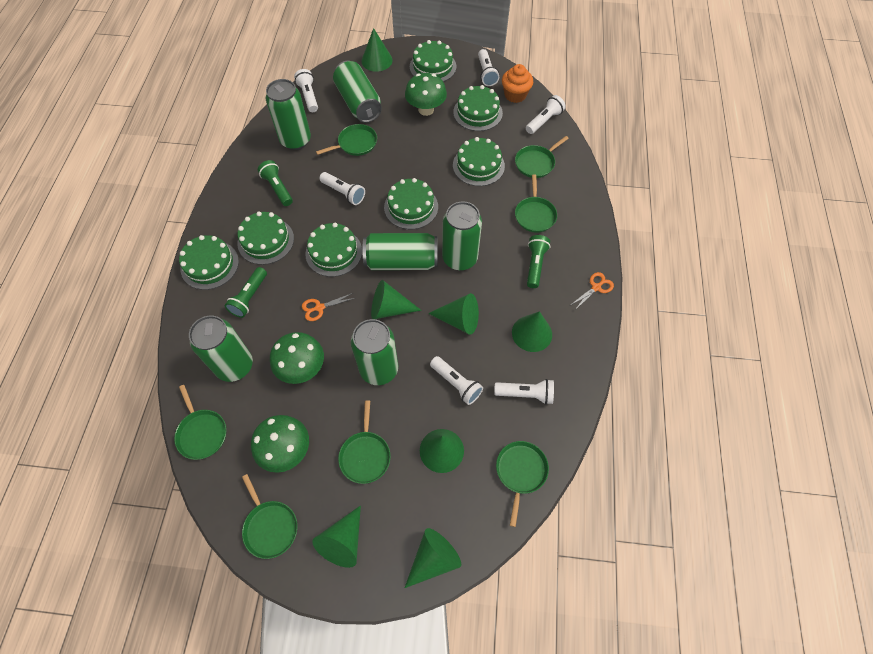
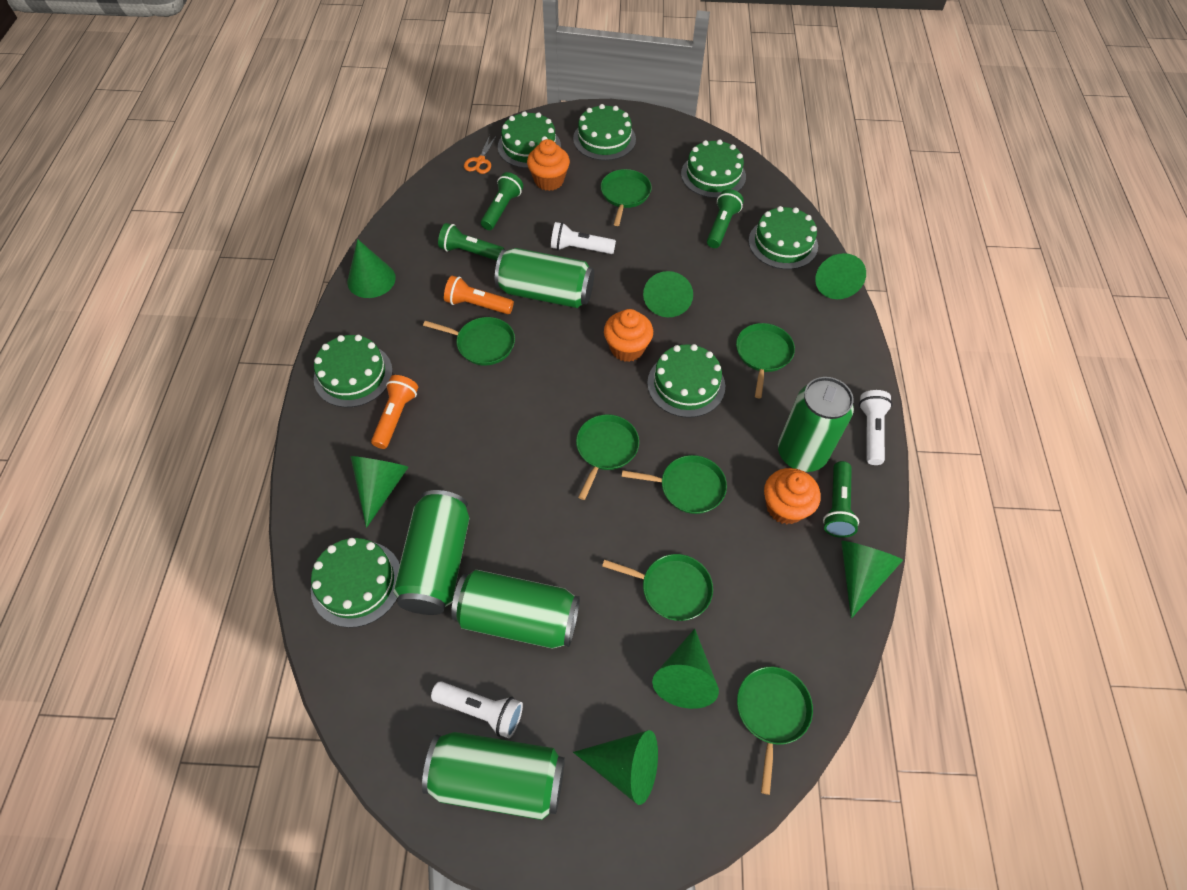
green can: [189,316,253,382] [266,79,311,150] [333,61,382,123] [351,319,398,385] [362,233,437,270] [442,201,482,271] = 6 -> [393,490,469,615] [422,732,565,820] [451,570,580,649] [495,248,594,308] [778,377,854,472] = 5
green flashlight: [225,267,267,318] [258,160,293,206] [527,235,550,288] = 3 -> [438,223,505,261] [481,172,523,230] [707,189,744,248] [823,461,859,538] = 4
green mushroom: [251,415,309,473] [270,332,324,384] [405,73,447,116] = 3 -> none = 0
orange cupcake: [502,64,533,103] = 1 -> [527,139,570,191] [604,309,653,362] [764,468,821,524] = 3
orange flashlight: none = 0 -> [371,375,418,449] [444,276,514,314] = 2
orange scissors: [302,293,355,321] [571,272,614,310] = 2 -> [464,135,497,174] = 1
white flashlight: [294,69,318,112] [319,172,365,205] [430,356,483,405] [478,49,499,86] [494,379,554,405] [526,95,566,134] = 6 -> [431,681,523,738] [551,222,616,254] [859,390,892,465] = 3

